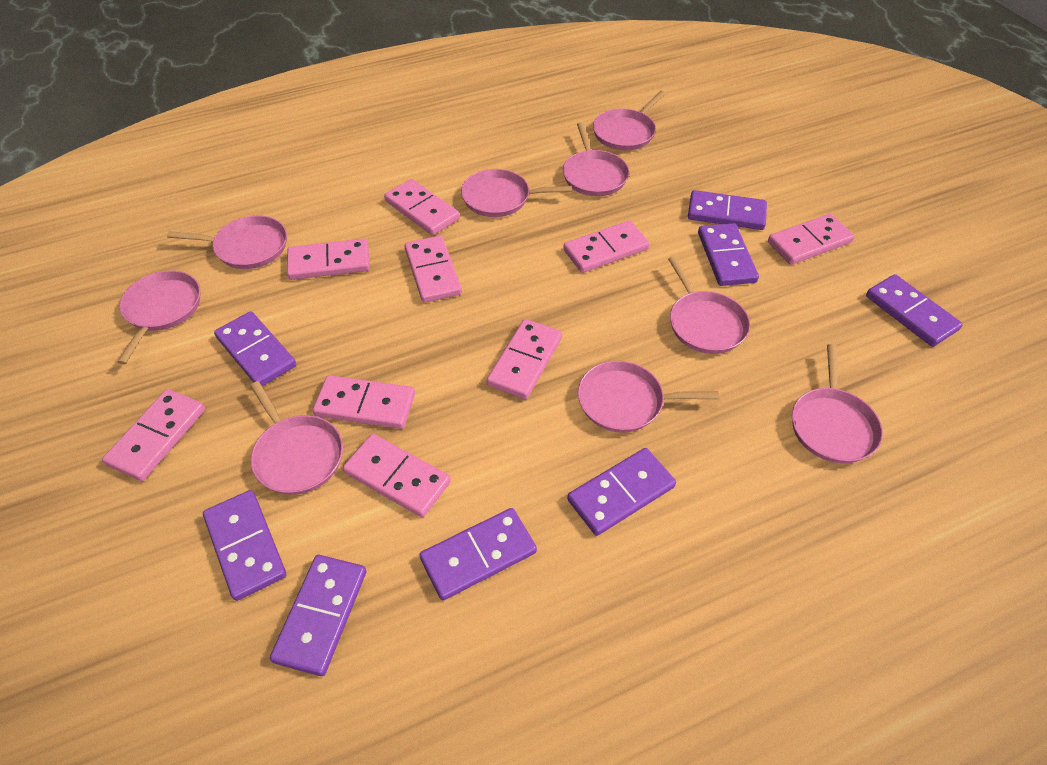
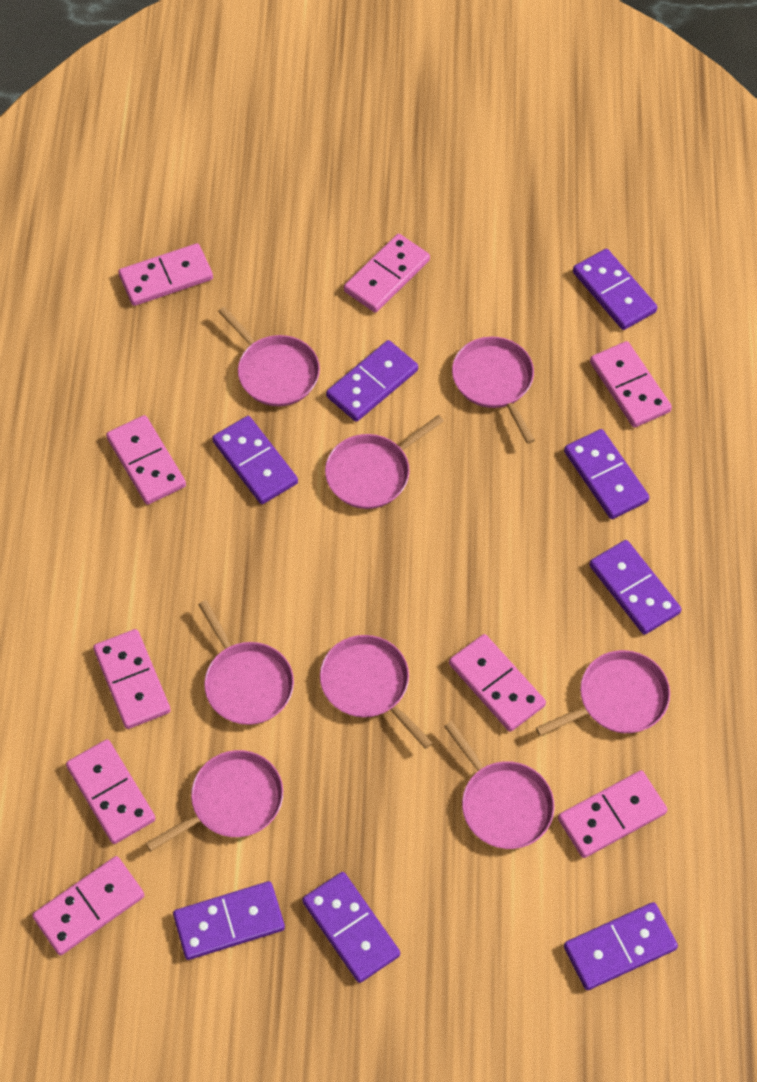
pink pan: [117,271,201,364] [167,215,287,269] [250,381,343,495] [461,169,572,217] [563,122,629,196] [578,361,719,433] [593,91,665,151] [668,256,750,354] [792,344,883,464] = 9 -> [146,750,283,851] [198,600,294,725] [218,306,320,406] [320,635,433,749] [325,415,444,509] [444,721,555,849] [452,336,535,444] [536,650,670,736] = 8

